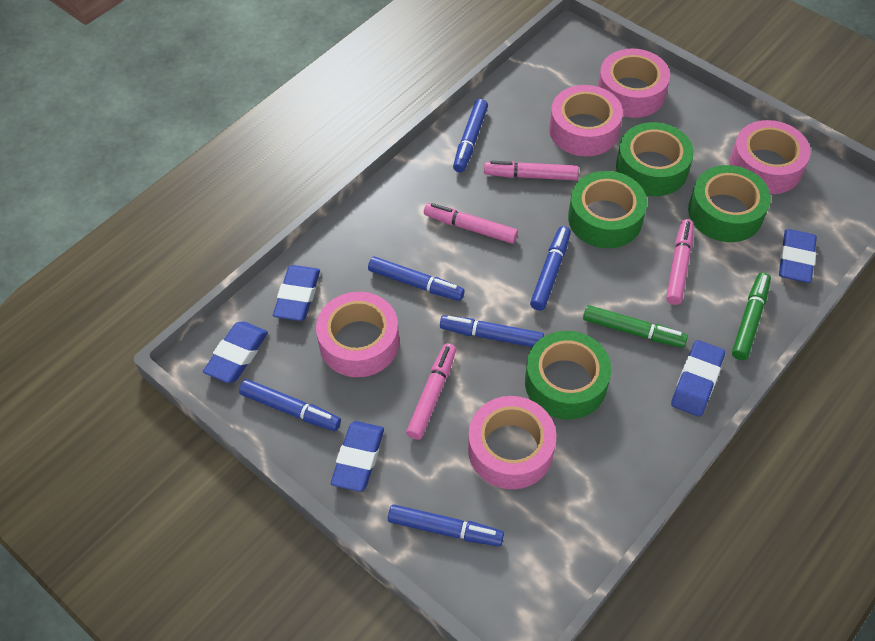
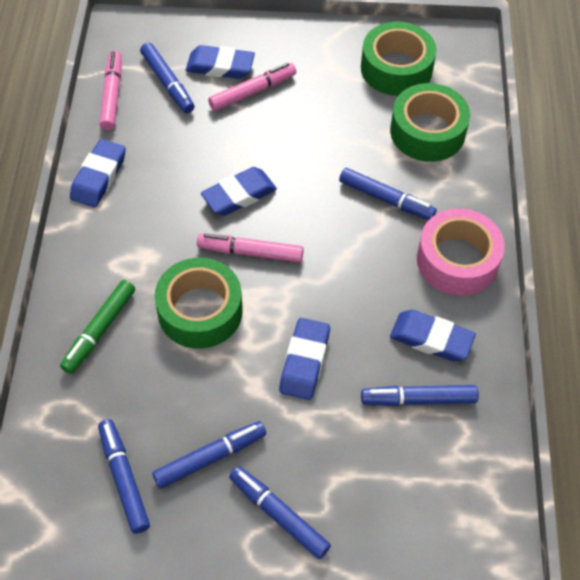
green marker: [583,305,688,348] [732,272,771,360] = 2 -> [60,280,135,374] = 1
green tape: [525,331,611,419] [568,171,647,248] [616,122,694,196] [688,165,771,242] = 4 -> [155,258,243,349] [361,22,437,96] [390,83,470,162] = 3
pink marker: [406,343,456,440] [424,203,518,244] [484,161,579,180] [666,219,694,305] = 4 -> [99,50,122,130] [197,234,304,262] [208,63,296,111] = 3
pink tape: [316,292,399,377] [468,396,556,489] [549,85,623,156] [598,48,670,118] [729,120,811,194] = 5 -> [417,208,505,296] = 1

